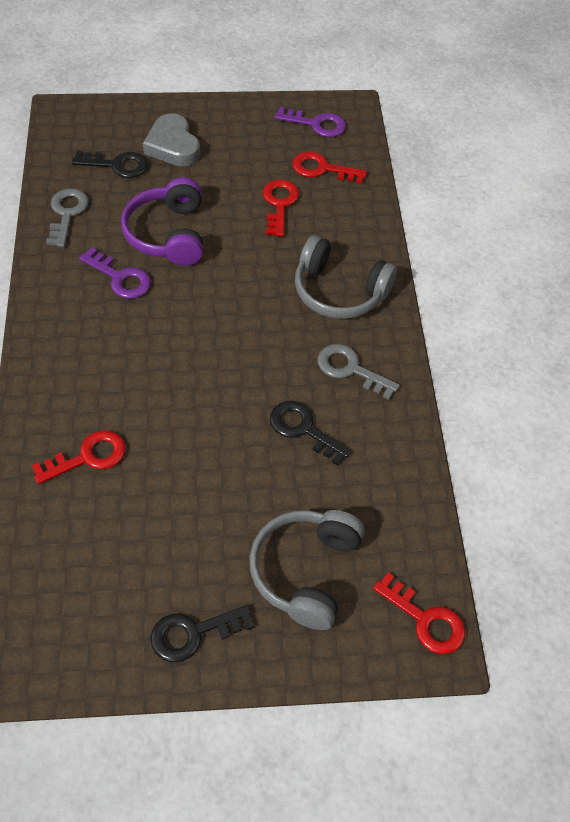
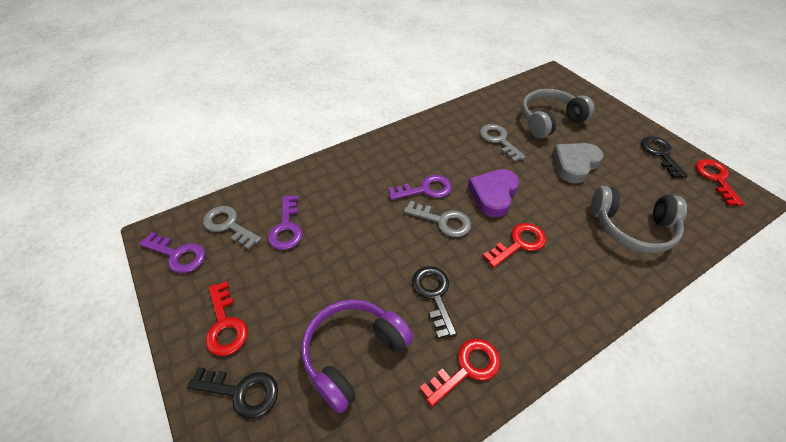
grey key: [46,188,89,247] [318,344,400,400] = 2 -> [203,206,261,250] [404,201,471,237] [480,124,526,162] = 3
purple heart: none = 0 -> [468,169,519,217] = 1
purple key: [79,247,151,299] [274,107,346,137] = 2 -> [139,232,205,273] [268,195,302,250] [388,175,452,200] = 3

